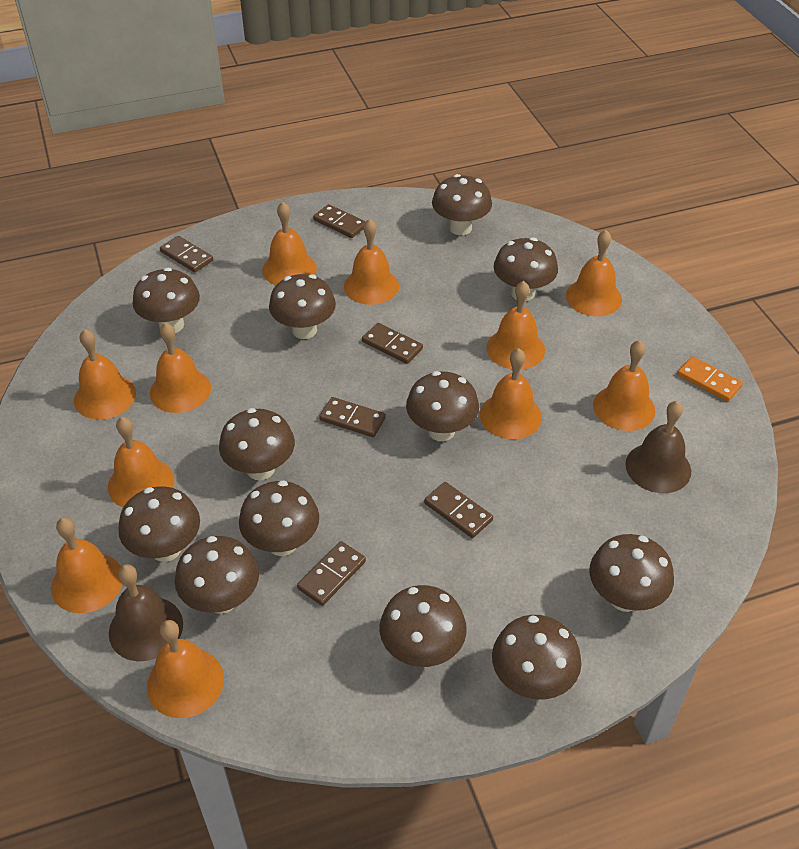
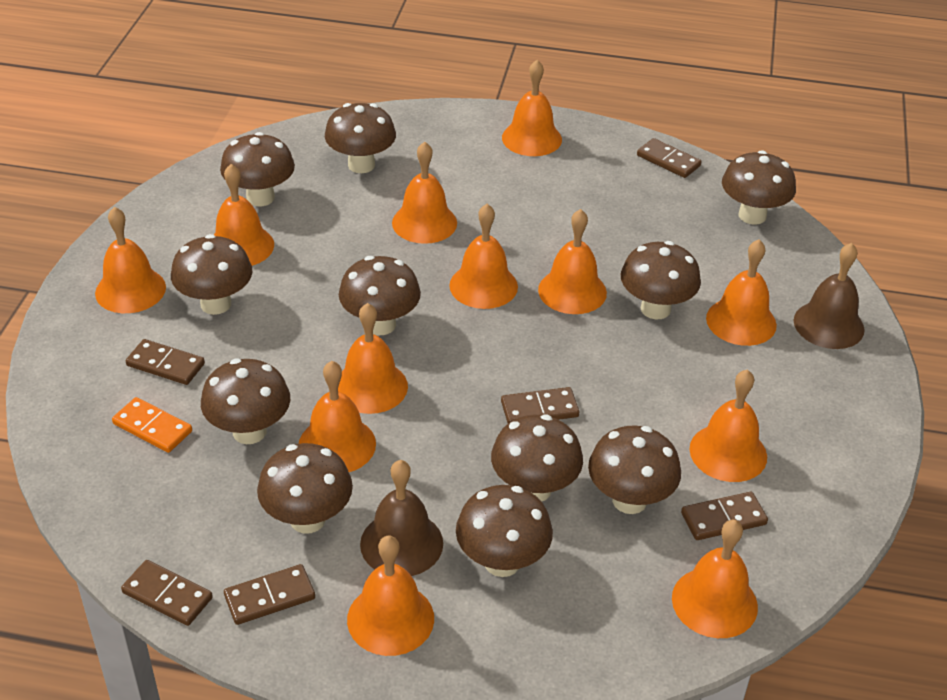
brown mushroom: [118,487,200,562] [133,268,200,333] [175,536,259,614] [219,408,295,480] [239,480,319,556] [269,274,336,339] [379,585,467,667] [406,371,479,441] [432,174,492,235] [492,615,581,700] [494,237,558,301] [589,534,674,612] = 12 -> [171,234,252,315] [201,359,290,444] [220,132,295,206] [257,443,353,534] [325,103,396,173] [339,256,421,335] [456,485,553,577] [491,414,583,502] [588,426,681,514] [621,241,701,319] [722,150,796,225] = 11
orange bell: [51,517,123,613] [74,329,136,420] [108,417,174,507] [147,620,224,718] [150,323,211,413] [262,202,317,285] [344,219,399,305] [480,348,542,439] [487,281,545,370] [566,230,622,316] [593,340,656,431] = 11 -> [95,207,166,313] [214,164,274,266] [299,361,376,472] [338,303,408,414] [347,535,434,656] [392,142,457,244] [449,204,518,309] [502,60,562,156] [538,209,607,314] [672,520,758,638] [689,369,767,482] [706,240,777,346] = 12

